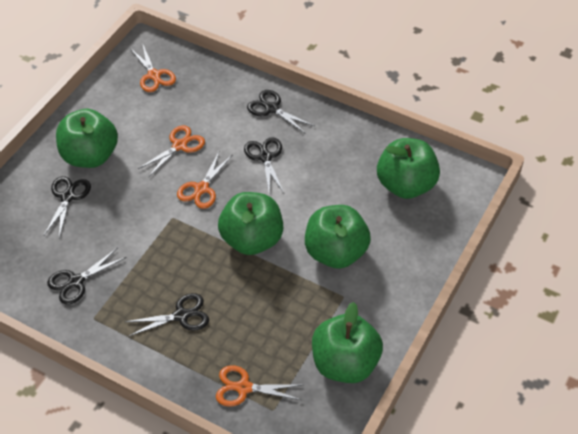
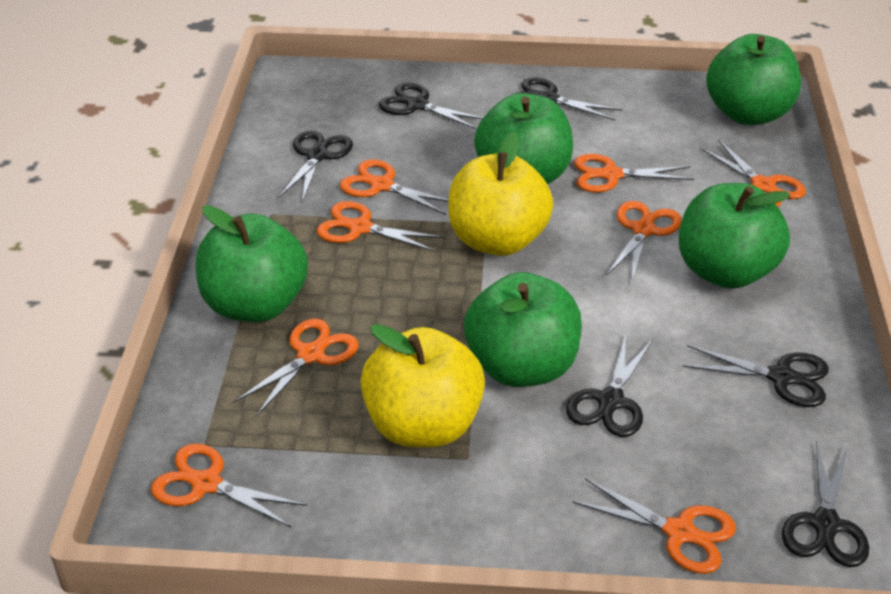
black scissors: [44,176,91,238] [47,247,127,305] [125,293,209,336] [244,137,284,193] [247,90,314,134] = 5 -> [279,131,353,202] [379,82,483,129] [515,77,623,120] [566,334,653,437] [683,345,829,407] [782,441,869,567] = 6
orange scissors: [130,45,176,92] [138,125,205,177] [177,150,232,209] [216,365,301,407] = 4 -> [151,443,307,527] [234,318,359,417] [317,201,444,252] [340,159,449,215] [572,478,736,574] [574,154,694,192] [606,201,682,281] [700,139,806,207] = 8
yellow apple: none = 0 -> [360,324,485,448] [448,131,553,256] = 2

